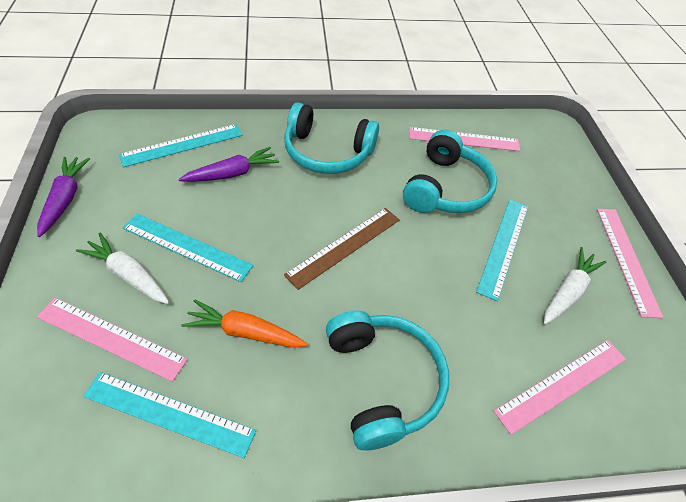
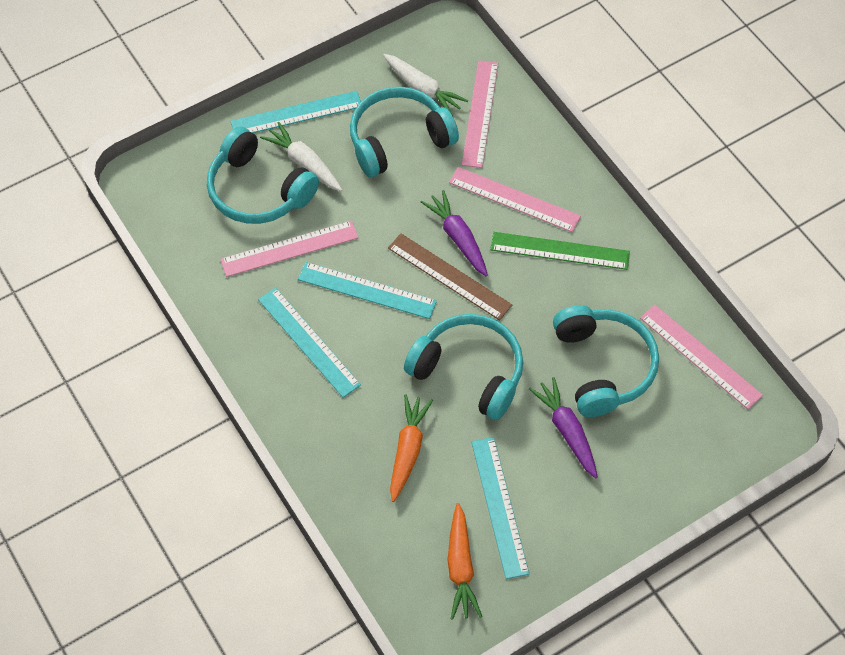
green ruler: none = 0 -> [490,232,630,270] = 1
orange carrot: [181,299,308,348] = 1 -> [390,394,433,502] [447,503,482,620] = 2
turquoise headphones: [284,102,379,174] [326,311,449,450] [403,130,497,213] = 3 -> [207,126,319,224] [350,87,459,177] [404,314,523,420] [553,305,659,417] = 4

